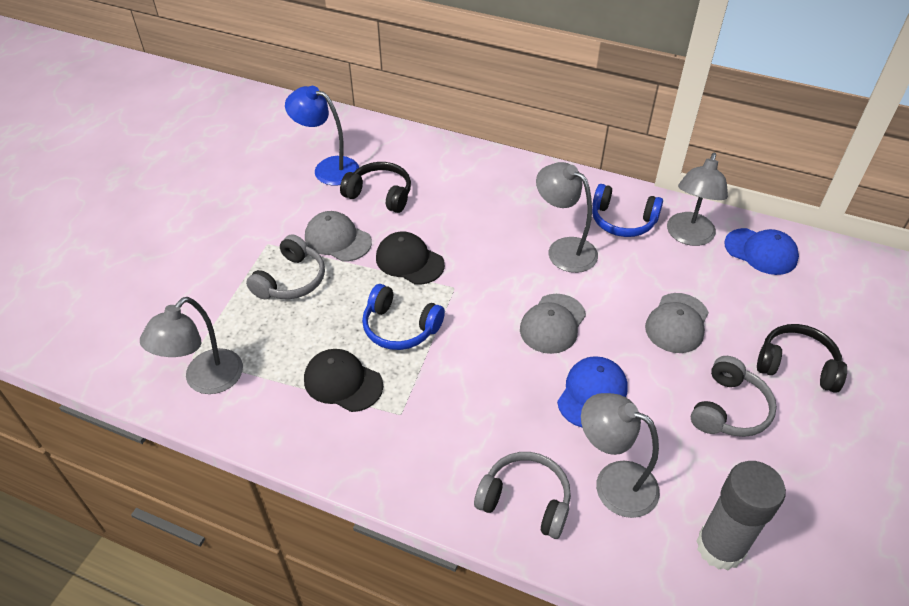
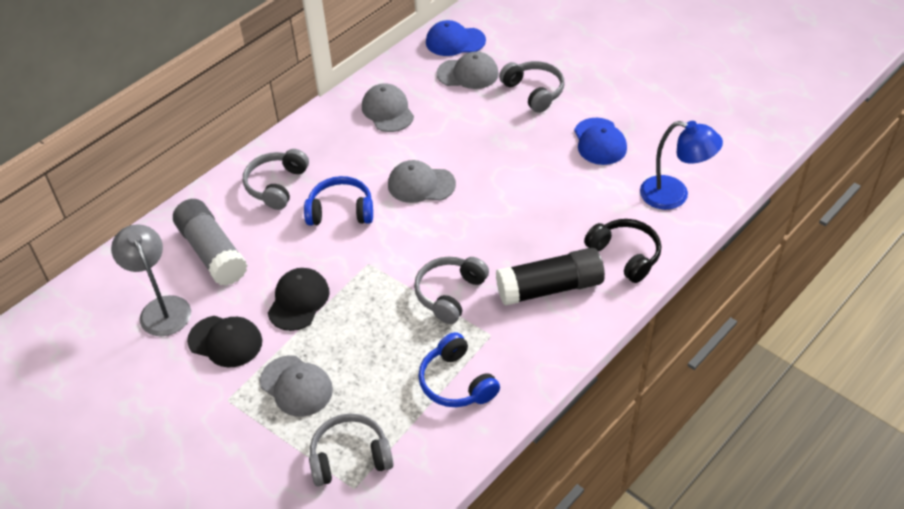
black glue stick: none = 0 -> [496,247,605,306] = 1
black headphones: [340,162,411,213] [757,324,847,393] = 2 -> [584,219,661,283] = 1
grey cap: [305,211,372,262] [520,294,586,354] [645,293,709,353] = 3 -> [260,355,333,417] [362,83,414,132] [388,160,456,203] [437,52,499,89] = 4
grey headphones: [246,234,325,299] [474,452,571,539] [691,356,777,437] = 3 -> [243,149,309,210] [309,413,393,487] [414,257,489,324] [499,61,564,113] = 4
grey lamp: [140,297,243,394] [536,162,598,273] [581,393,660,518] [667,153,728,246] = 4 -> [111,224,191,336] = 1

